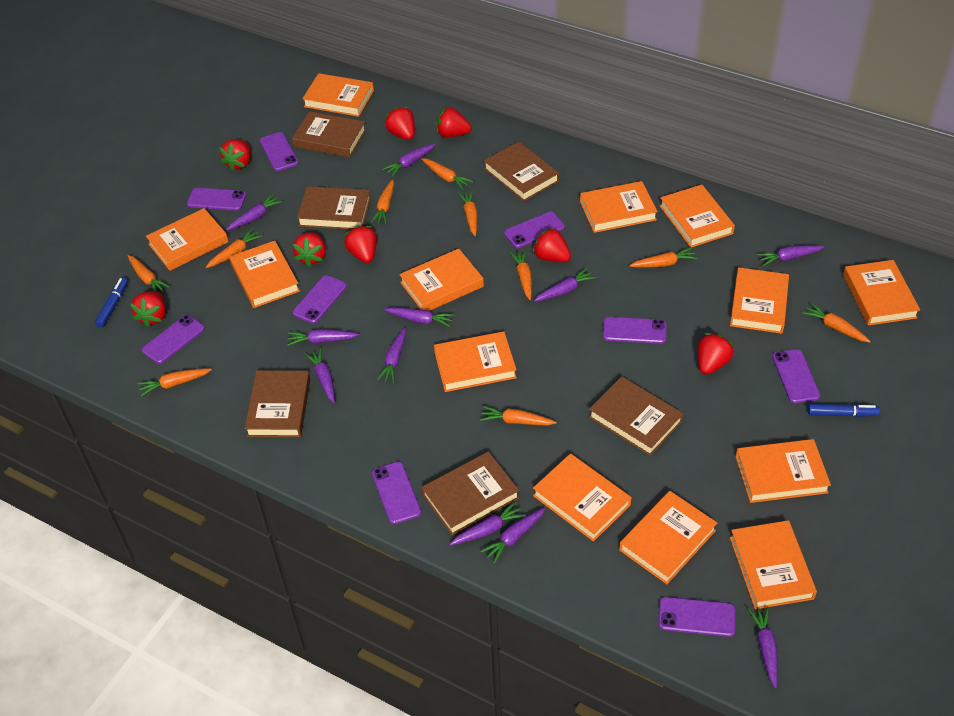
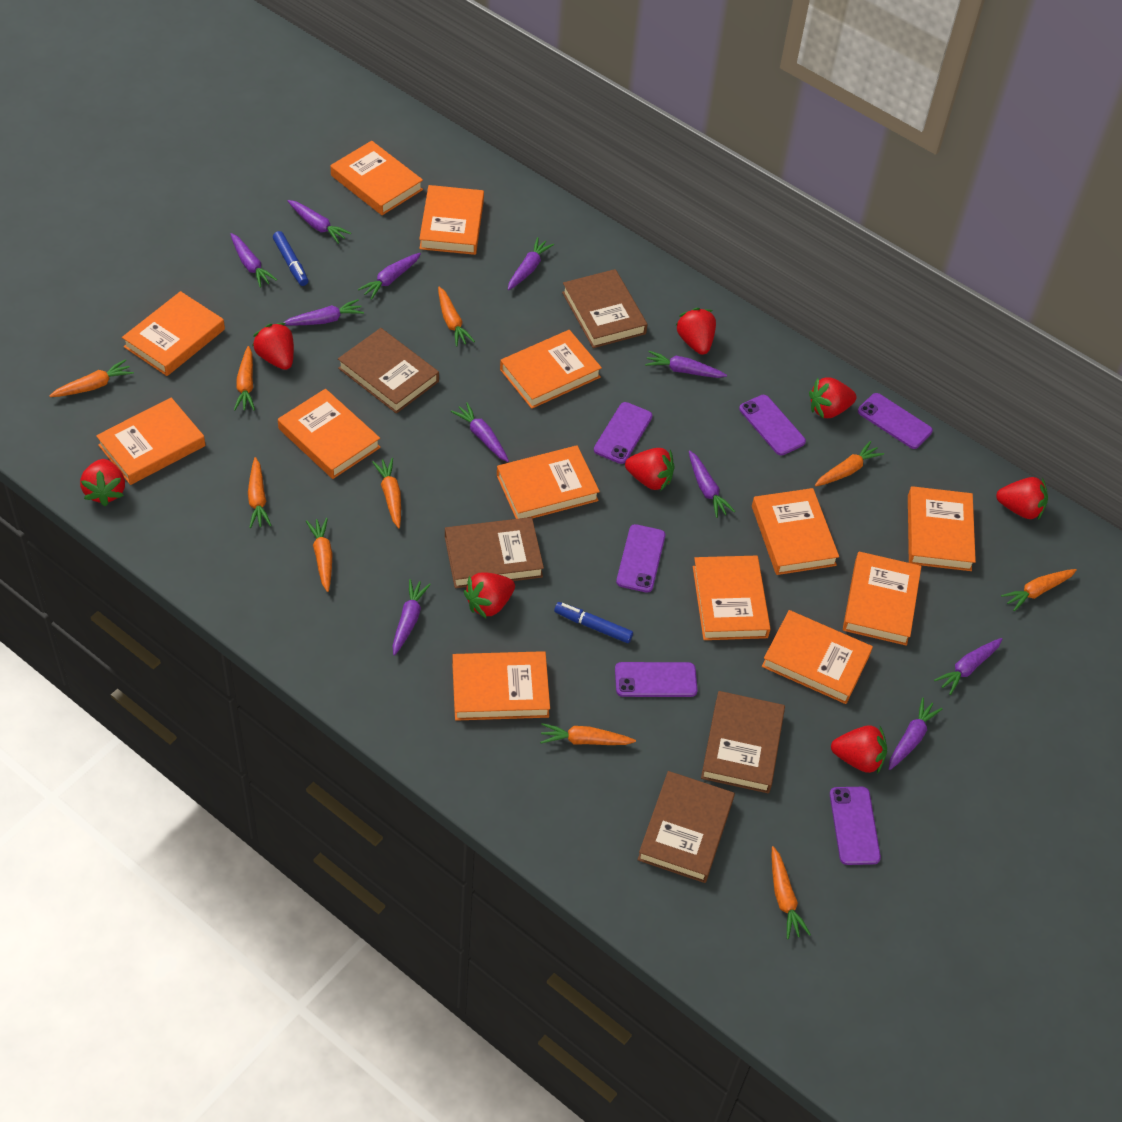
brown book: [245,370,310,437] [292,111,366,157] [297,186,371,230] [422,451,519,535] [484,141,559,201] [589,376,683,456] = 6 -> [338,328,439,414] [445,517,544,588] [562,269,648,348] [637,771,735,883] [701,691,785,793] = 5
purple phone: [142,315,205,364] [187,188,246,211] [260,132,299,171] [293,275,347,324] [372,462,421,524] [504,212,565,248] [603,317,666,344] [658,597,735,637] [772,349,820,403] = 9 -> [594,402,653,464] [615,662,698,697] [616,524,665,593] [739,395,806,455] [830,787,881,865] [858,393,933,449] = 6

